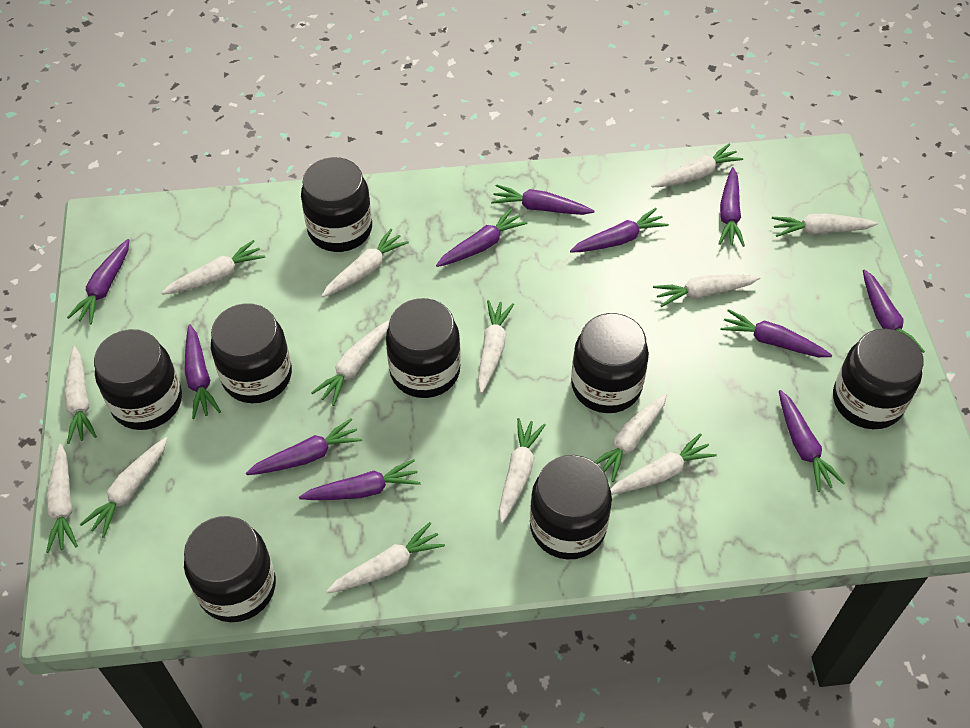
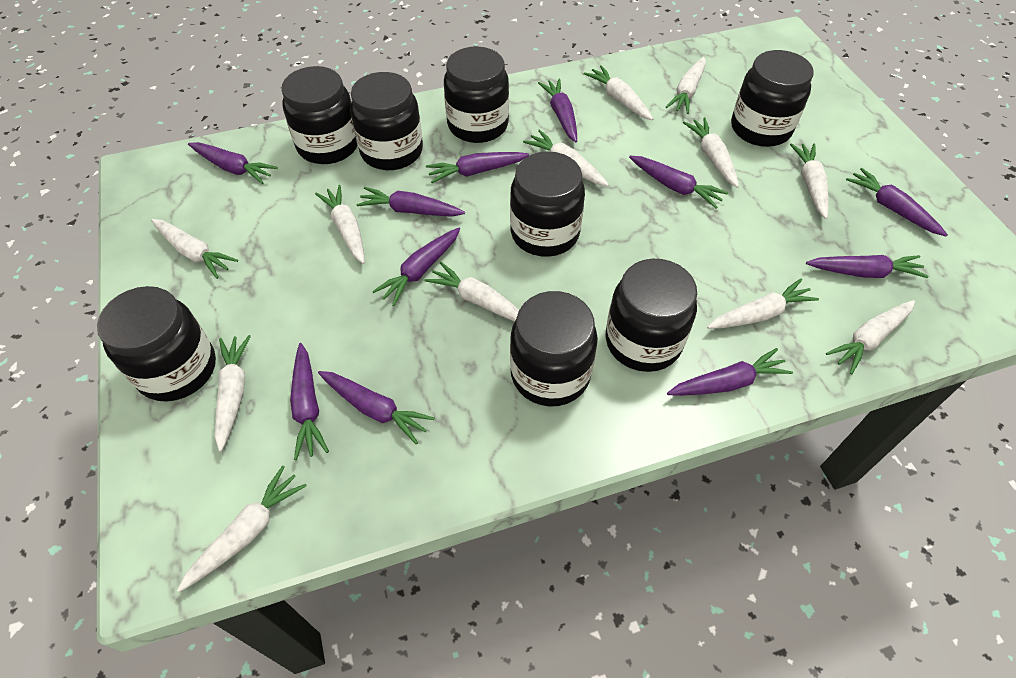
white carrot: [46,444,78,553] [64,346,97,444] [80,437,168,538] [162,240,265,295] [311,320,390,406] [322,229,409,297] [326,522,445,594] [478,300,514,393] [499,418,546,523] [595,393,667,482] [610,433,717,495] [651,143,743,187] [653,275,760,307] [772,214,878,237] = 14 -> [151,219,238,279] [177,466,307,592] [215,335,251,452] [315,185,365,264] [425,262,519,322] [523,130,609,186] [584,65,653,120] [666,57,706,114] [683,117,739,188] [707,279,819,329] [790,143,828,219] [826,300,915,374] = 12

